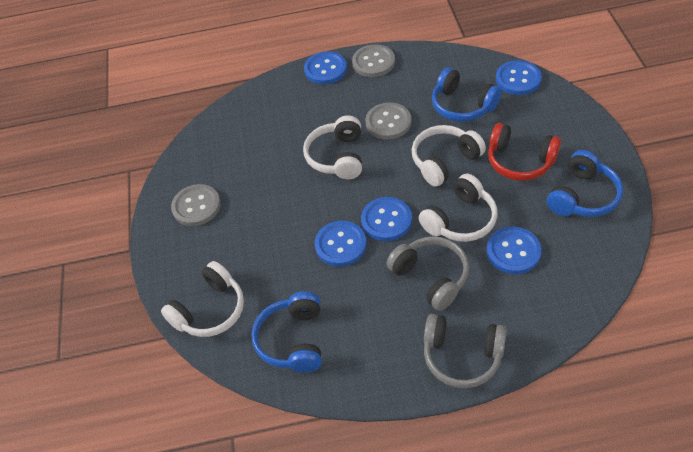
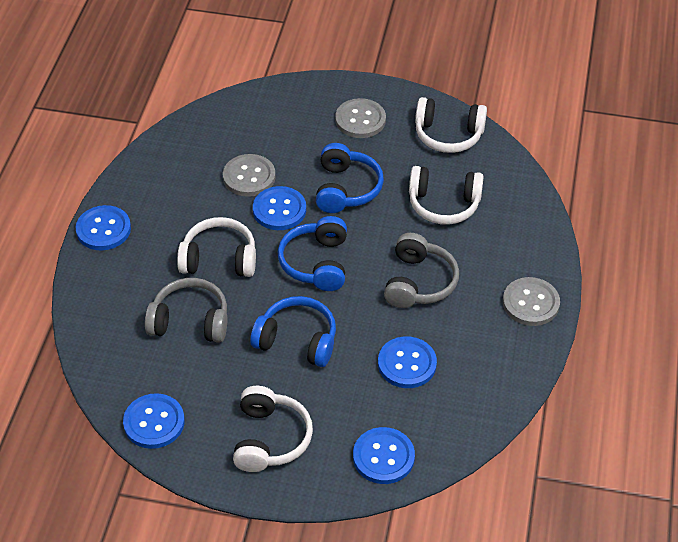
red headphones: [488,123,561,181] = 1 -> none = 0

